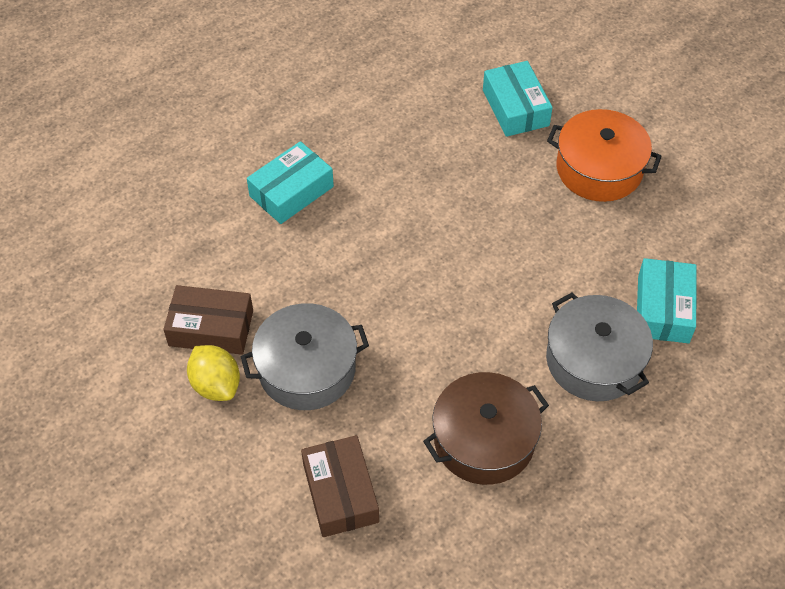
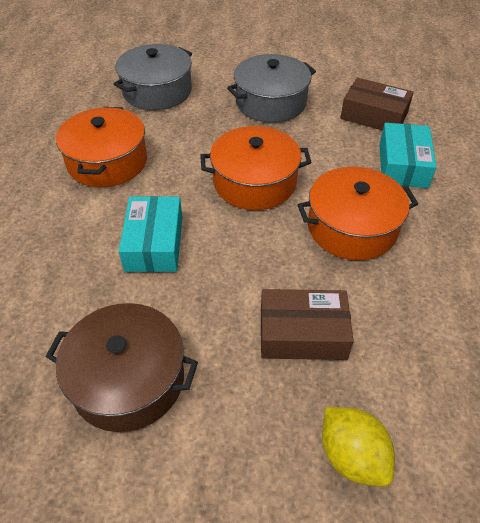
orange pot: [547,109,662,202] = 1 -> [56,107,147,187] [200,126,312,210] [297,167,418,260] = 3
turquoise box: [247,141,334,224] [483,61,553,137] [637,258,696,343] = 3 -> [119,196,182,272] [379,123,437,188] = 2

